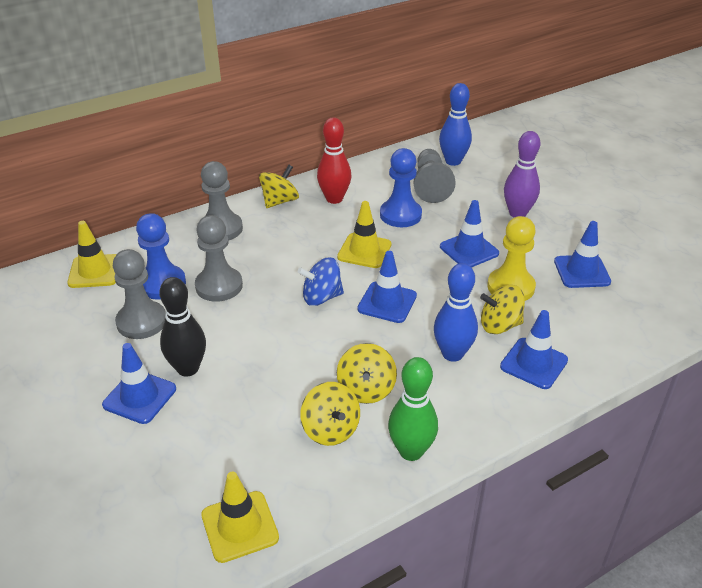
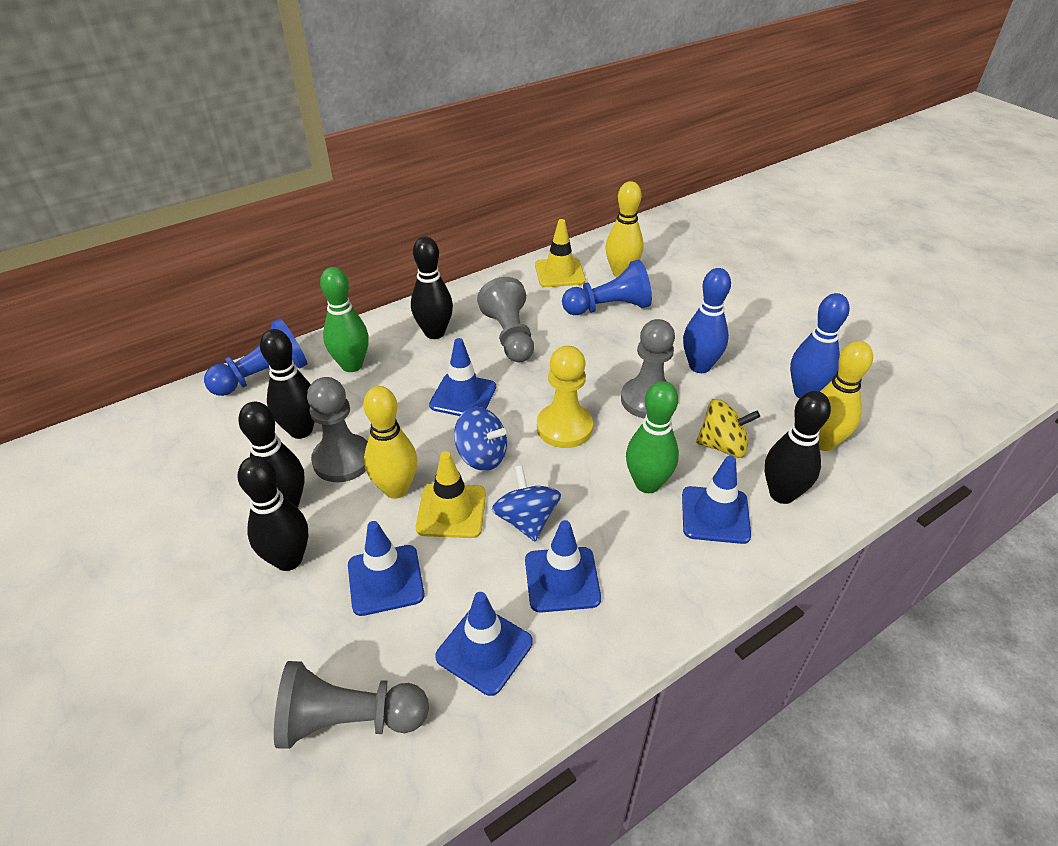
black bowling pin: [160,277,206,377] = 1 -> [238,402,305,508] [238,456,308,571] [260,329,315,439] [411,236,453,339] [765,391,831,504] = 5
blue spinning top: [298,257,344,306] = 1 -> [454,407,507,471] [492,465,561,541] = 2
green bowling pin: [388,357,438,461] = 1 -> [320,267,369,372] [626,381,679,493] = 2
purple bowling pin: [504,131,541,218] = 1 -> none = 0
red bowling pin: [317,117,351,204] = 1 -> none = 0
yellow bowling pin: none = 0 -> [363,386,418,499] [606,181,644,277] [819,341,873,451] = 3
yellow spinning top: [259,165,299,208] [300,382,360,446] [337,343,397,404] [480,285,525,334] = 4 -> [696,399,760,458] = 1
yellow traffic cone: [67,221,117,288] [201,472,279,563] [337,201,392,268] = 3 -> [416,451,486,538] [535,219,586,287] = 2

